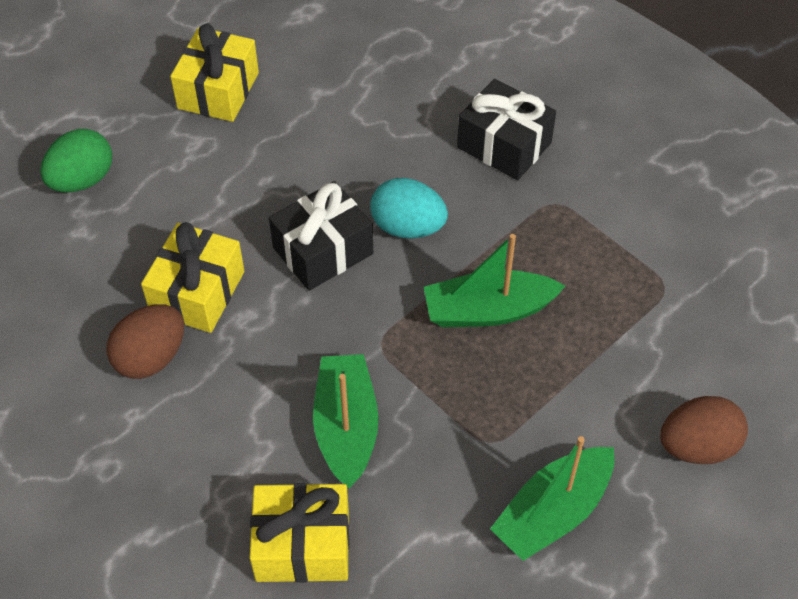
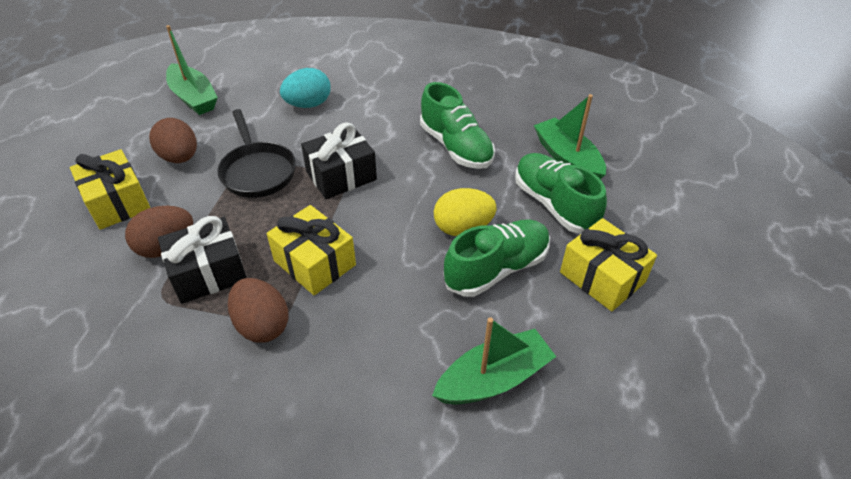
black pan: none = 0 -> [217,109,296,198] = 1
brown egg: [106,304,184,379] [660,396,748,464] = 2 -> [125,206,193,258] [149,118,197,163] [228,278,288,343] = 3
green egg: [40,129,112,192] = 1 -> none = 0
green shoe: none = 0 -> [420,82,495,169] [444,219,550,297] [515,153,607,233] = 3
yellow egg: none = 0 -> [434,188,497,236] = 1

